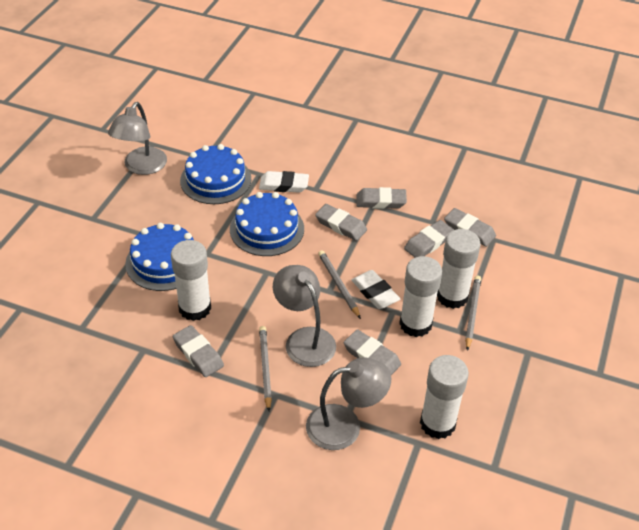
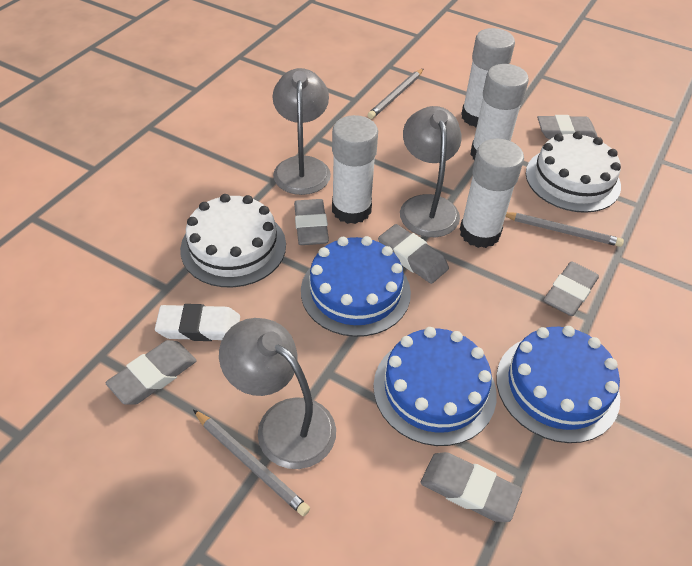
white cake: none = 0 -> [180,194,286,288] [526,131,621,213] = 2
white eraser: [259,171,309,193] [351,270,400,309] = 2 -> [155,304,240,341] = 1

